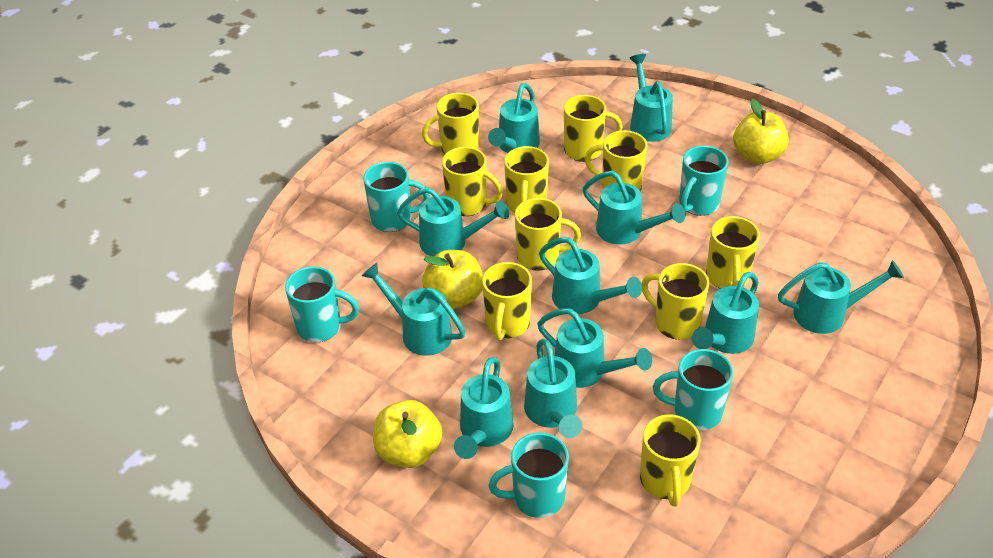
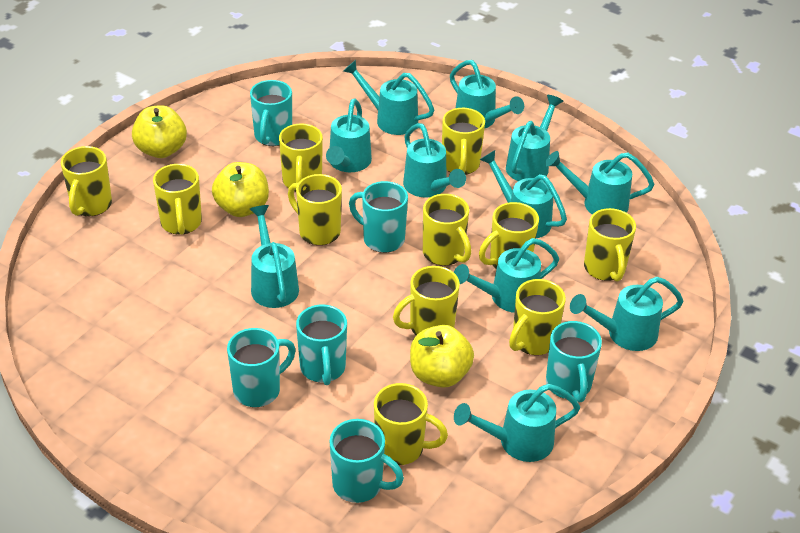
turquoise mug: [285,266,359,342] [363,162,430,232] [488,432,569,518] [653,349,734,430] [679,146,729,216] = 5 -> [227,328,296,407] [250,80,292,146] [296,305,347,385] [330,419,404,503] [349,181,408,253] [546,321,602,402] = 6
yellow mug: [422,93,479,154] [442,147,503,216] [482,262,532,341] [504,146,549,213] [515,198,581,271] [564,95,623,162] [585,130,648,191] [640,414,701,507] [641,263,709,340] [706,216,760,289] = 10 -> [61,146,112,216] [153,164,202,235] [279,124,323,191] [288,174,342,245] [374,383,448,465] [393,266,460,335] [423,194,471,266] [442,108,485,175] [479,202,539,269] [509,279,566,355] [584,208,636,281] = 11

